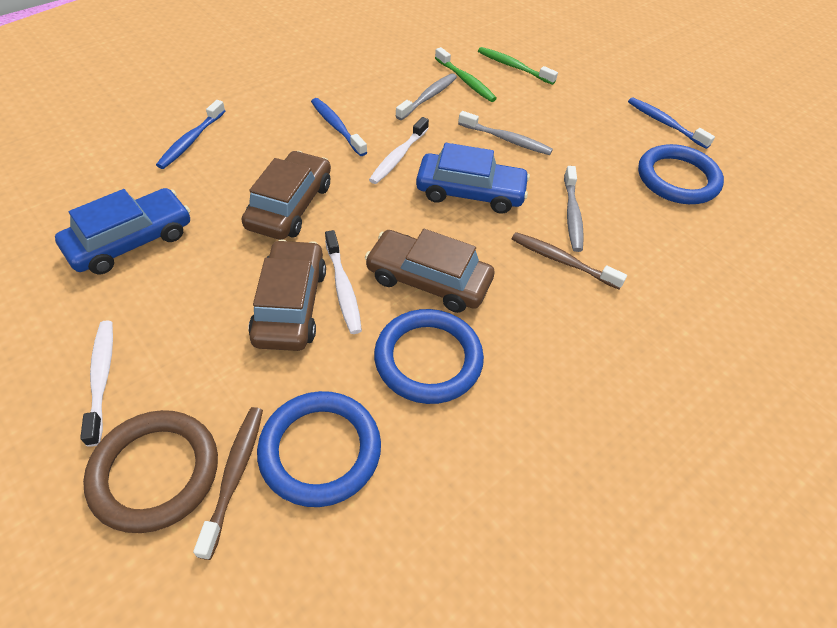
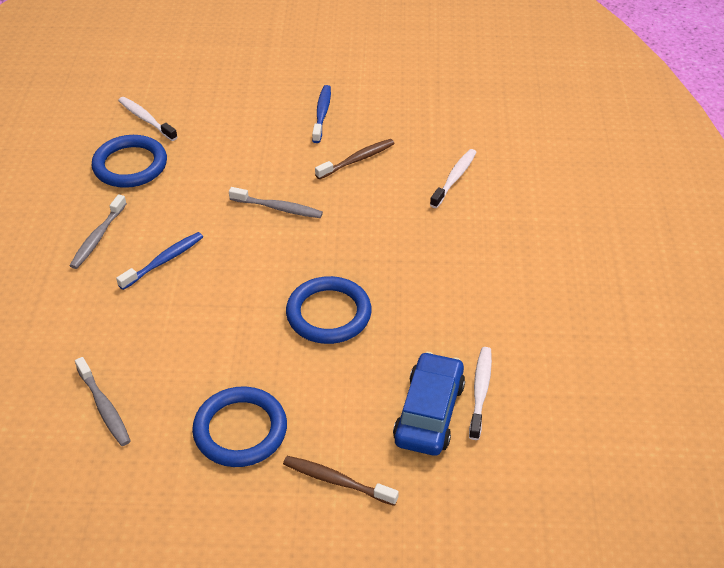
blue car: [55,188,190,274] [416,143,530,214] = 2 -> [393,352,465,456] = 1
blue toothbrush: [156,100,225,169] [311,98,367,156] [628,97,715,149] = 3 -> [116,232,203,290] [312,85,331,143] = 2
brown car: [242,151,331,240] [248,240,326,351] [365,229,495,313] = 3 -> none = 0
brown ring: [83,410,218,533] = 1 -> none = 0
green toothbrush: [435,47,497,102] [478,47,558,85] = 2 -> none = 0

